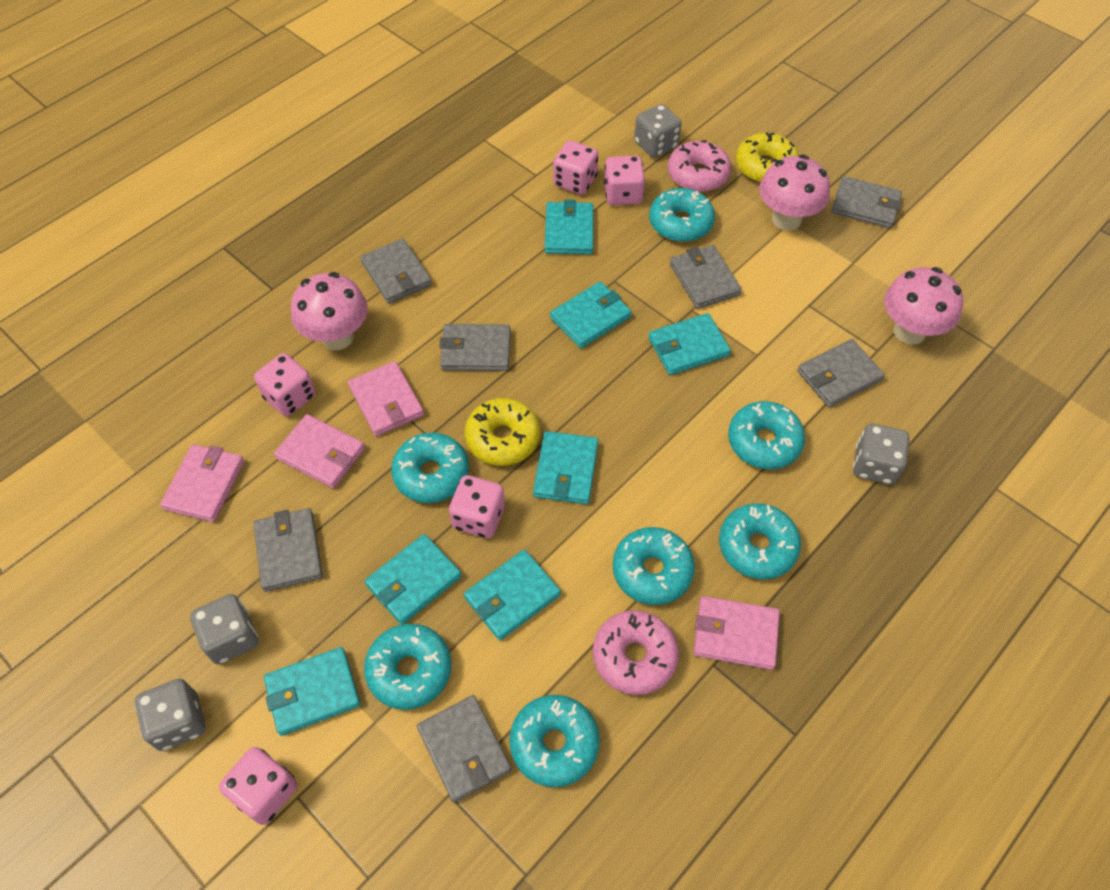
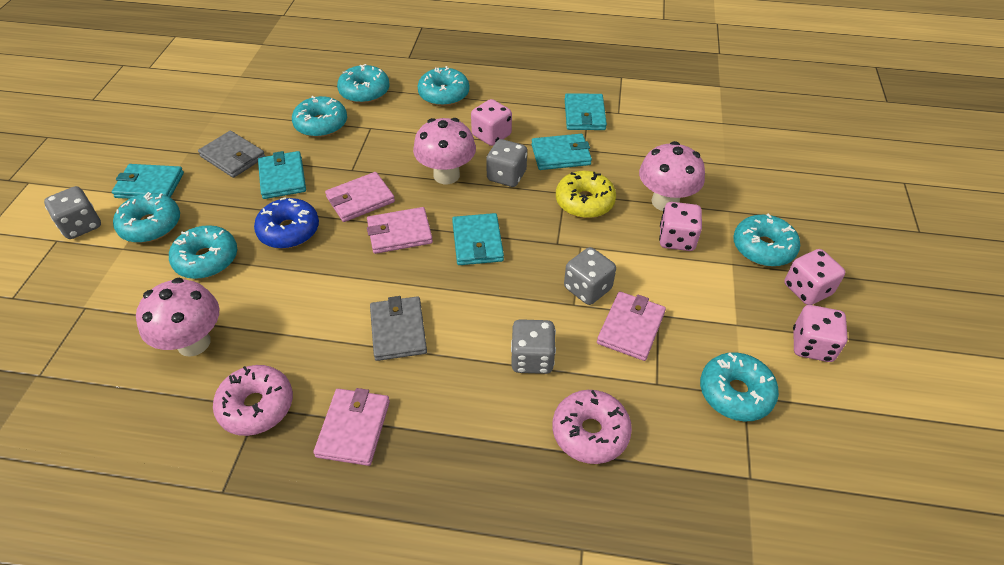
blue donut: none = 0 -> [254,197,319,249] = 1
grey wallet: [253,508,323,592] [360,239,432,304] [417,695,511,803] [439,324,511,371] [670,245,742,309] [797,339,885,407] [831,176,902,228] = 7 -> [198,131,266,178] [370,296,427,361] = 2
pink dice: [219,747,297,825] [254,353,315,417] [449,475,505,538] [553,140,598,195] [604,156,645,206] = 5 -> [471,99,512,146] [659,202,702,251] [784,249,845,305] [793,305,848,362] = 4
turquoise wallet: [264,647,361,736] [365,534,462,625] [464,549,561,640] [533,431,598,504] [545,199,594,254] [550,281,632,348] [649,313,731,375] = 7 -> [112,164,184,199] [258,151,306,199] [452,213,504,265] [531,134,592,170] [565,93,607,130] = 5
yellow donut: [465,398,540,466] [736,132,799,183] = 2 -> [556,171,616,218] = 1

